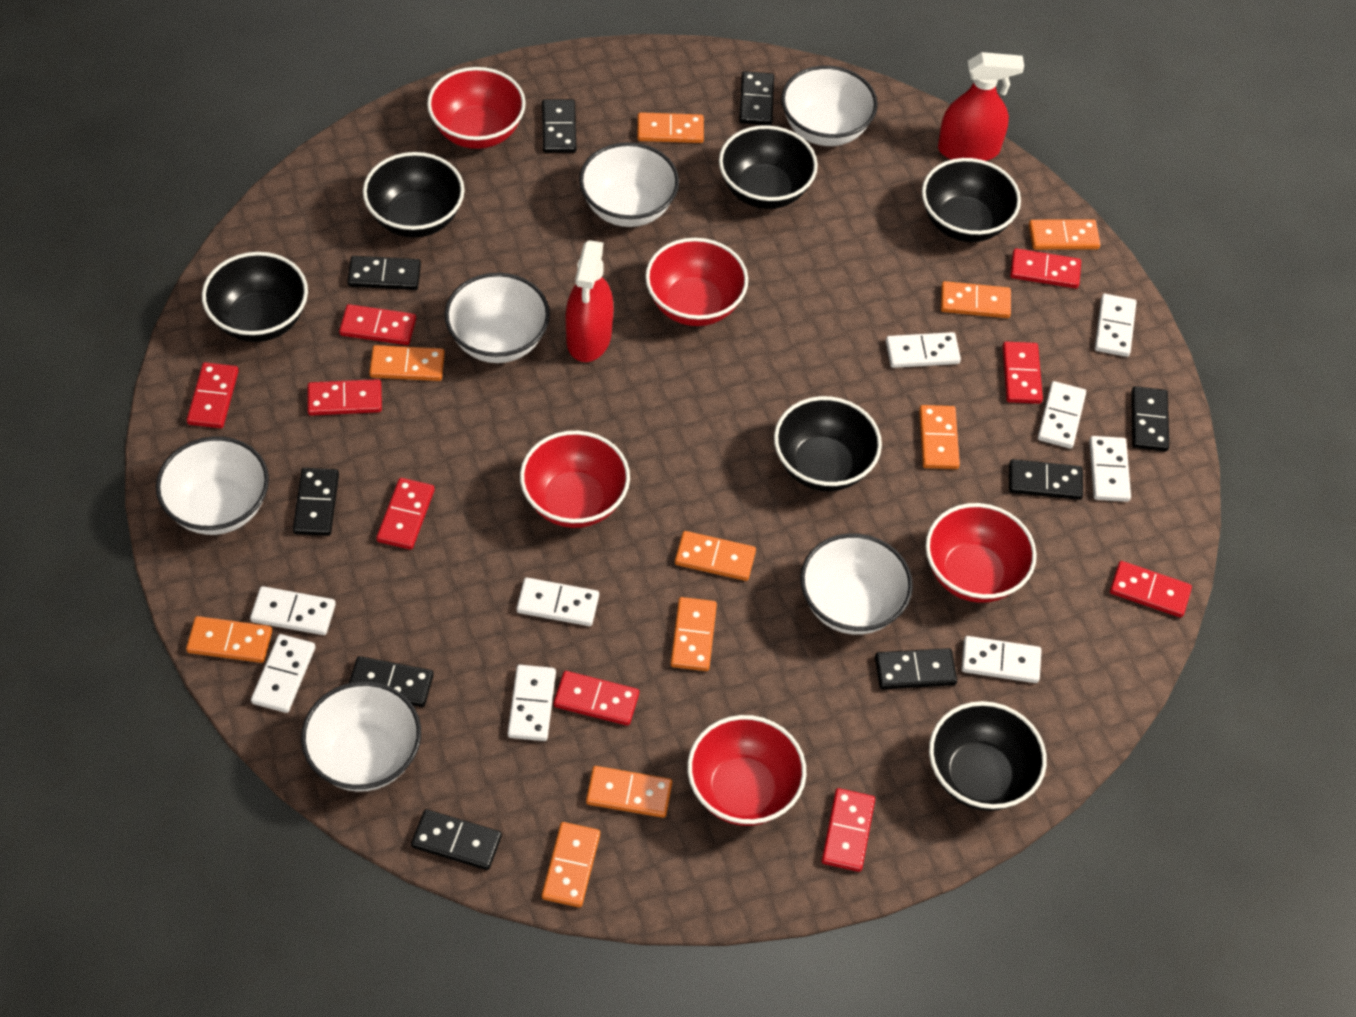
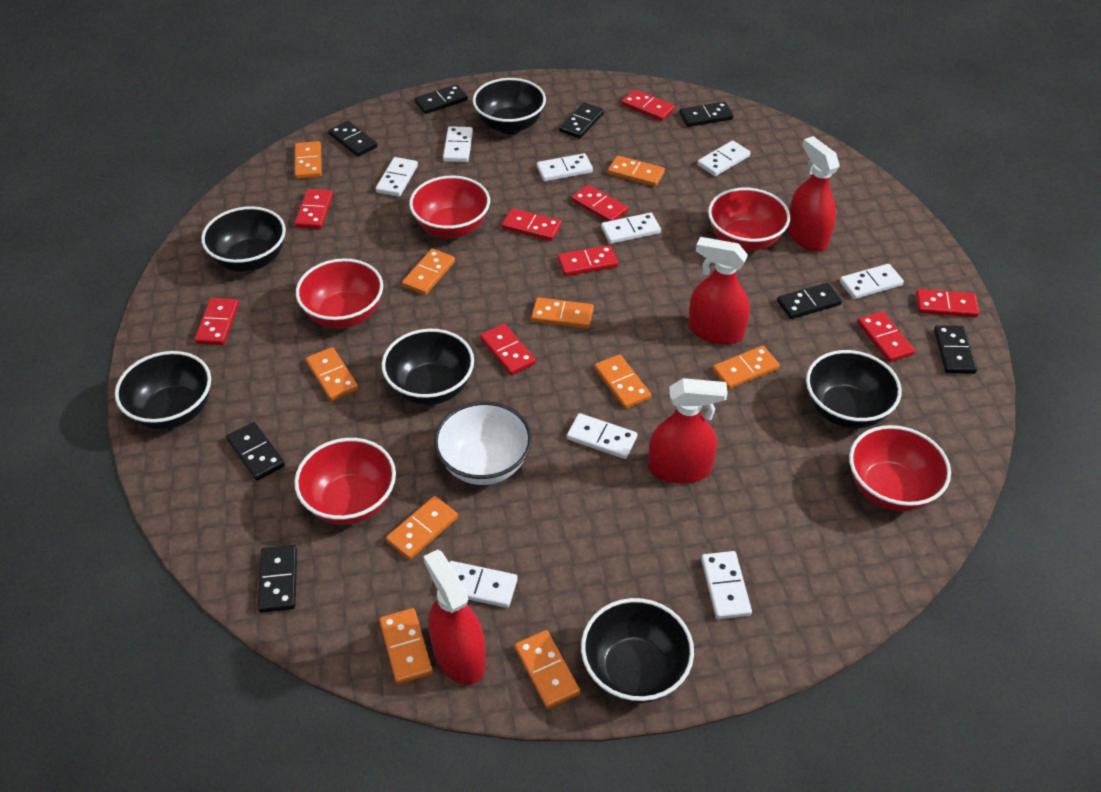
black domino: [293,468,339,536] [347,256,421,290] [349,656,434,707] [411,809,502,870] [542,99,576,153] [739,71,774,125] [875,648,957,689] [1009,459,1083,500] [1131,386,1169,451] = 9 -> [226,422,285,481] [258,545,297,613] [328,121,377,157] [414,84,468,114] [559,102,604,139] [679,102,734,127] [777,283,842,319] [934,325,977,374] = 8
red spray bottle: [566,240,613,362] [938,52,1024,161] = 2 -> [423,550,486,685] [648,378,728,484] [688,237,750,345] [787,136,840,252] = 4
white bowl: [156,436,269,535] [301,681,421,792] [445,273,550,363] [579,142,679,227] [781,65,878,146] [800,533,913,635] = 6 -> [434,401,532,485] = 1

